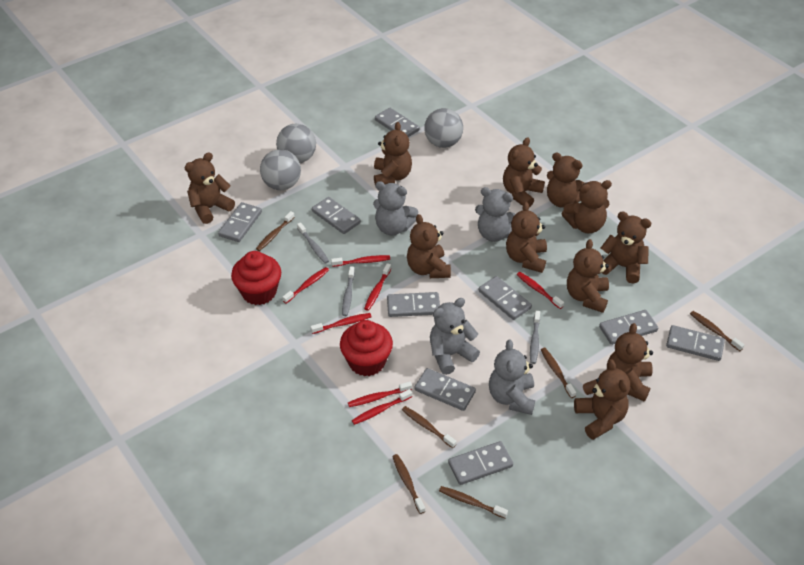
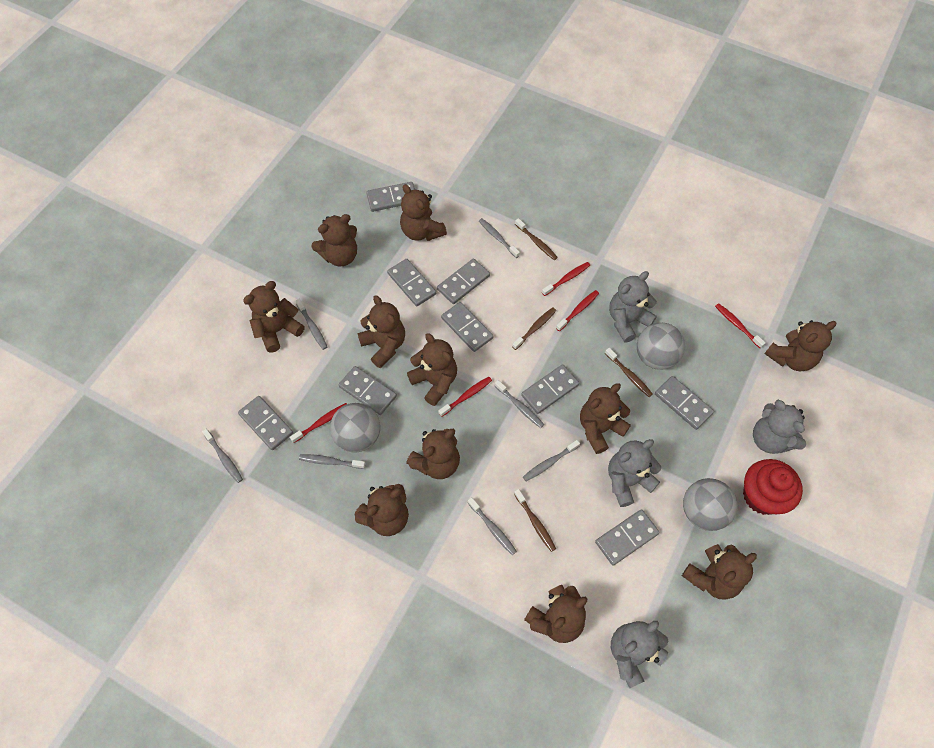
brown toothbrush: [256,211,294,251] [392,454,425,514] [402,406,456,448] [439,486,508,518] [541,348,576,398] [690,311,744,351] = 6 -> [512,307,556,350] [514,489,556,552] [515,218,558,260] [605,348,653,397] = 4
grey toothbrush: [297,222,329,264] [342,266,355,316] [530,311,540,364] = 3 -> [202,429,243,483] [295,299,327,350] [299,454,366,469] [468,497,517,555] [479,218,520,258] [495,380,544,428] [523,440,580,481] = 7
red cupcake: [231,251,281,305] [340,320,393,376] = 2 -> [743,459,803,515] = 1
red toothbrush: [282,267,329,303] [310,313,372,334] [331,255,390,267] [348,382,412,407] [352,389,412,425] [364,263,391,311] [517,272,564,309] = 7 -> [290,403,347,443] [438,377,492,417] [542,262,590,296] [556,290,599,331] [715,303,766,348] = 5

